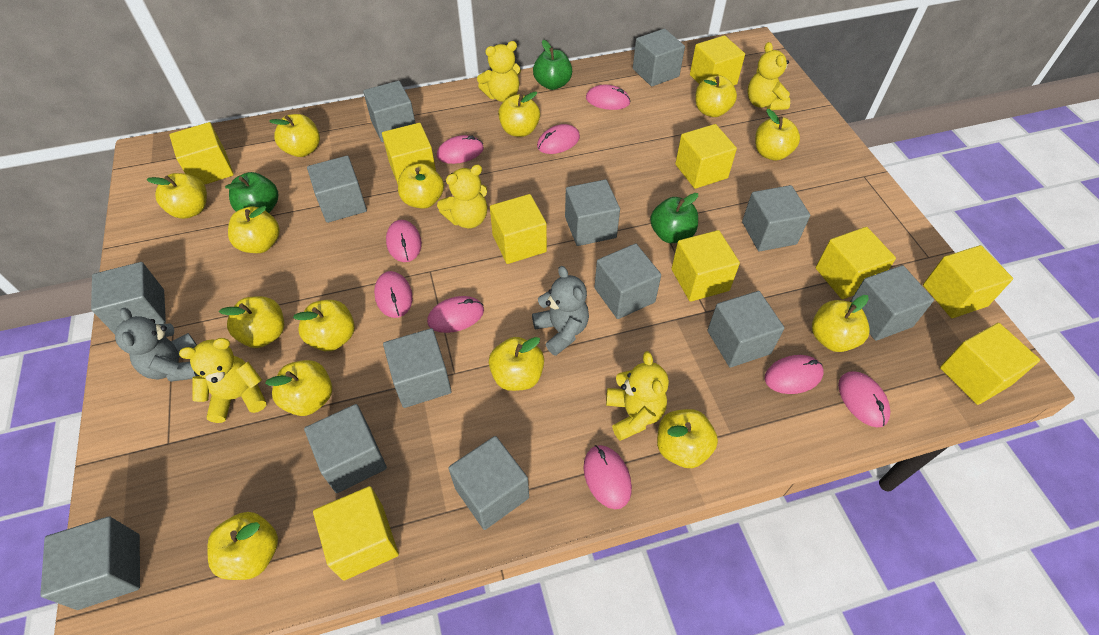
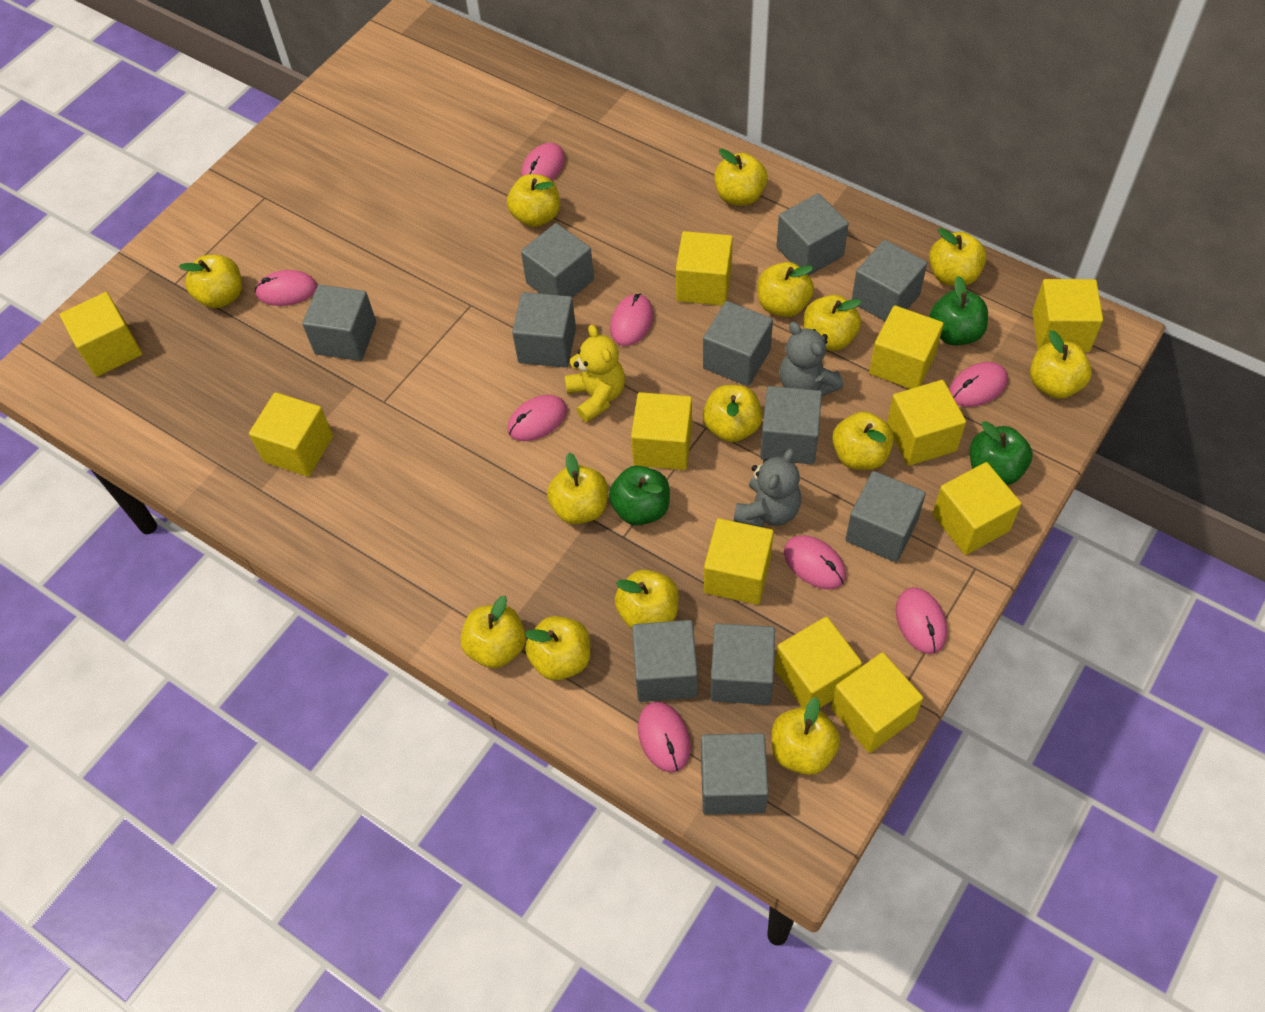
grey cube: [40,516,140,610] [91,262,166,334] [304,404,387,493] [307,156,367,223] [363,81,416,142] [383,328,452,408] [449,436,529,530] [565,179,620,246] [594,243,661,319] [633,29,685,87] [708,291,784,368] [742,185,810,251] [850,265,934,341] = 13 -> [302,285,376,361] [512,292,576,368] [521,223,594,298] [632,620,698,702] [701,733,769,815] [703,301,773,386] [711,623,775,705] [760,386,822,464] [776,193,849,276] [845,471,926,563] [852,240,927,321] = 11
pink mouse: [374,271,413,318] [386,220,422,262] [427,296,484,333] [437,135,484,164] [537,124,580,154] [583,445,632,509] [586,85,631,110] [765,355,824,394] [838,371,891,428] = 9 -> [255,270,317,306] [508,395,567,441] [521,143,565,180] [610,294,654,346] [638,701,691,773] [784,535,846,589] [896,587,947,654] [949,362,1008,407] = 8
yellow cube: [169,122,234,185] [313,486,399,581] [382,123,436,184] [490,194,547,264] [671,230,740,302] [675,124,737,189] [690,35,745,85] [816,227,896,299] [923,245,1013,318] [940,323,1040,405] = 10 -> [59,292,142,377] [249,392,333,477] [631,392,692,470] [676,231,733,306] [704,518,774,605] [774,617,862,708] [831,652,923,753] [869,306,944,389] [887,380,966,466] [932,462,1021,555] [1032,279,1103,352] = 11
yellow teddy bear: [179,338,266,423] [437,165,487,229] [477,41,521,102] [606,351,669,441] [748,42,790,110] = 5 -> [565,325,625,423] = 1

